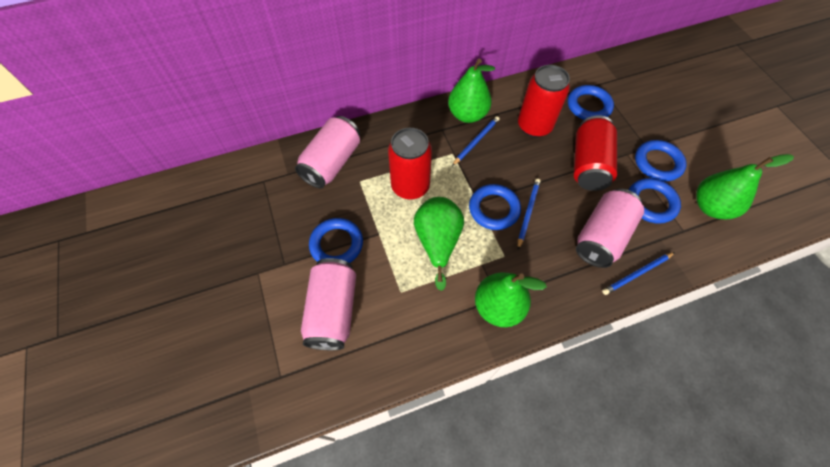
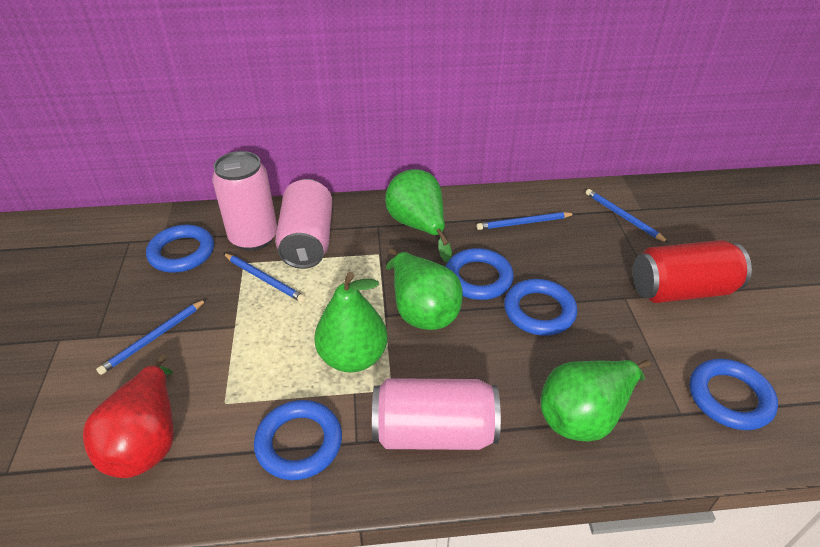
blue pencil: [452,116,500,166] [518,178,541,249] [602,252,675,295] = 3 -> [96,299,207,375] [223,253,306,303] [477,212,575,230] [586,189,669,243] = 4
red can: [388,128,432,200] [518,65,570,137] [574,115,617,191] = 3 -> [633,240,752,303] = 1
red pear: none = 0 -> [83,354,174,478] = 1

